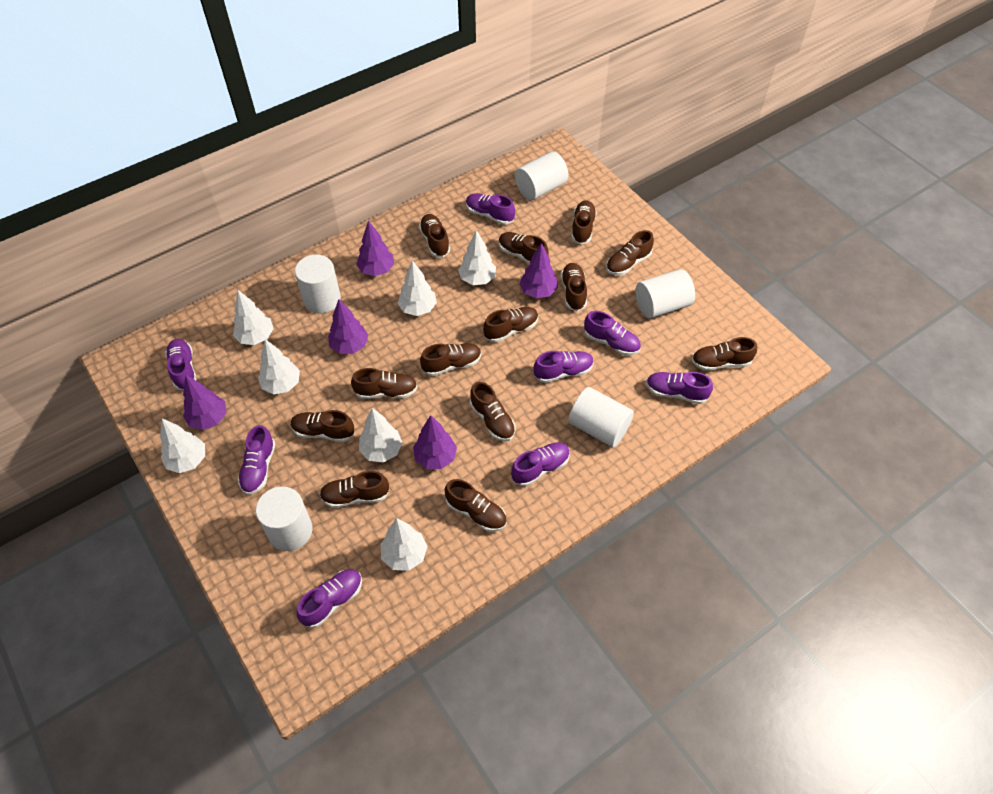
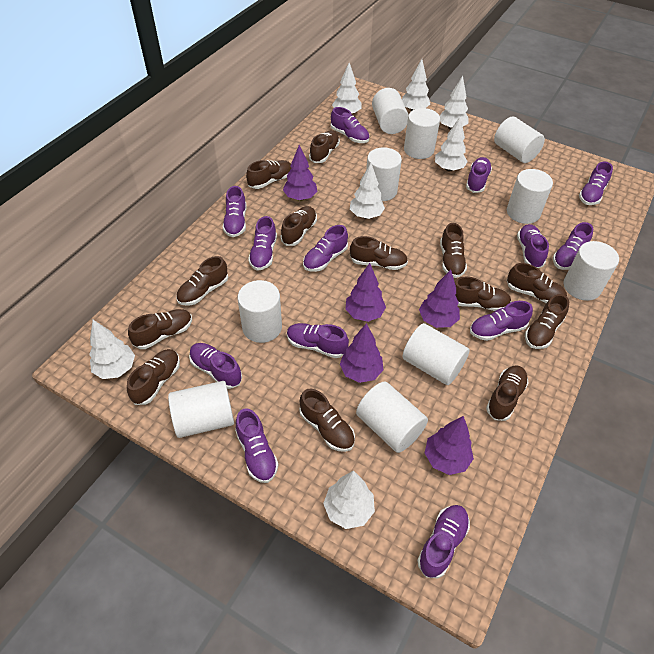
purple shoe: [165,339,197,390] [238,425,275,495] [297,569,362,628] [466,193,515,225] [511,442,570,486] [533,351,594,383] [584,311,641,355] [646,372,713,404] = 8 -> [189,343,242,389] [223,186,246,237] [235,408,279,483] [248,216,277,271] [287,323,349,358] [303,225,348,272] [331,107,369,143] [417,505,470,578] [466,157,492,193] [470,301,533,341] [517,224,549,268] [553,222,593,270] [579,161,613,205] = 13
white cylinder: [256,487,312,551] [295,255,341,313] [515,151,568,200] [568,387,634,447] [636,269,695,319] = 5 -> [168,381,234,438] [238,280,282,343] [356,381,428,453] [366,147,402,201] [372,88,408,134] [402,323,470,385] [404,108,440,159] [494,116,545,163] [507,169,553,224] [564,241,619,301] = 10

